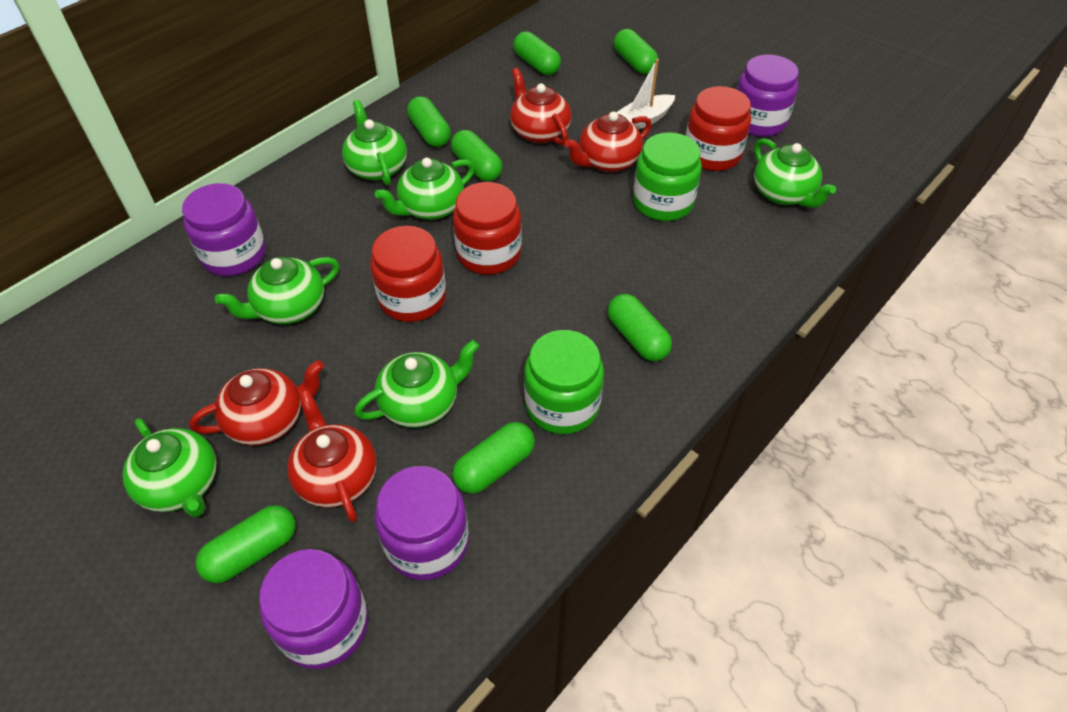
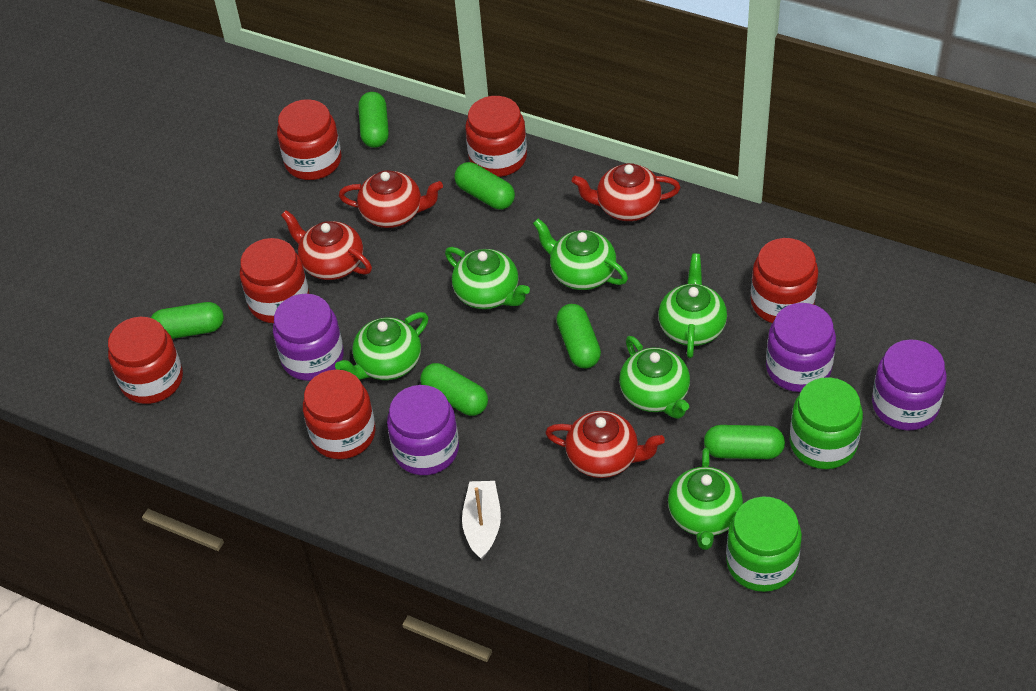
green capsule: [196,505,296,583] [407,96,451,147] [451,130,503,181] [452,422,535,494] [513,32,561,75] [608,294,672,361] [614,29,658,74] = 7 -> [151,302,224,339] [358,92,389,148] [420,363,488,416] [454,162,515,209] [556,304,601,368] [704,425,785,459] = 6
red jar: [370,226,446,322] [453,182,522,275] [686,86,751,171] = 3 -> [108,317,183,404] [240,238,309,323] [277,99,342,180] [303,370,376,459] [465,96,527,177] [751,238,818,323] = 6

